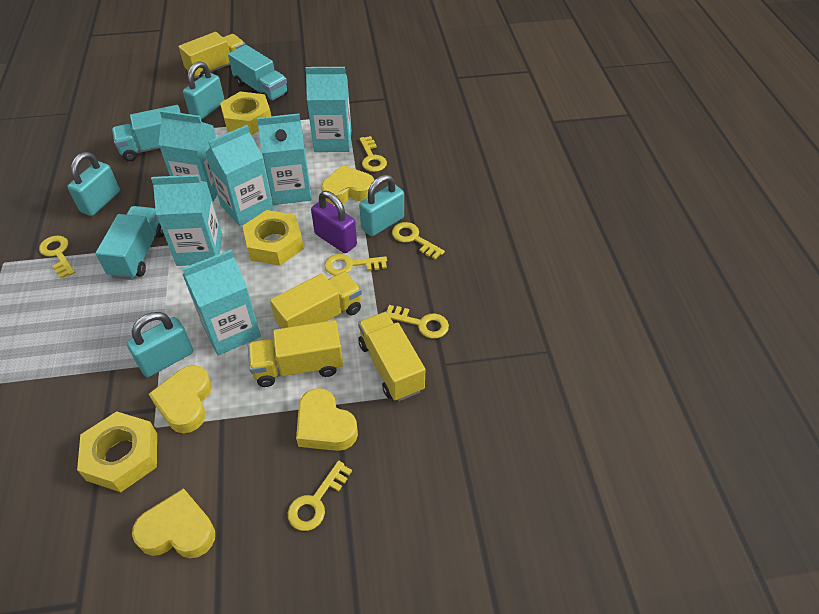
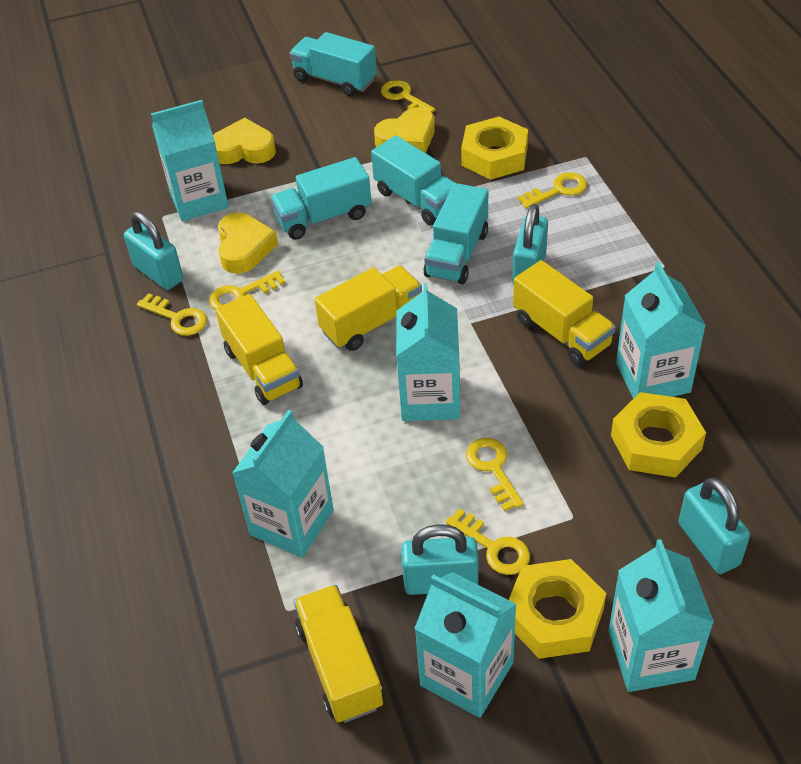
purple padlock: [311,191,357,253] = 1 -> none = 0
turquoise truck: [95,206,164,280] [112,105,181,161] [228,45,288,104] = 3 -> [270,157,372,240] [289,32,377,96] [371,135,455,225] [424,183,488,284] = 4
yellow heart: [132,488,215,558] [149,365,212,433] [296,388,358,451] [321,165,374,205] = 4 -> [213,118,276,164] [218,212,278,274] [374,107,435,153] = 3

